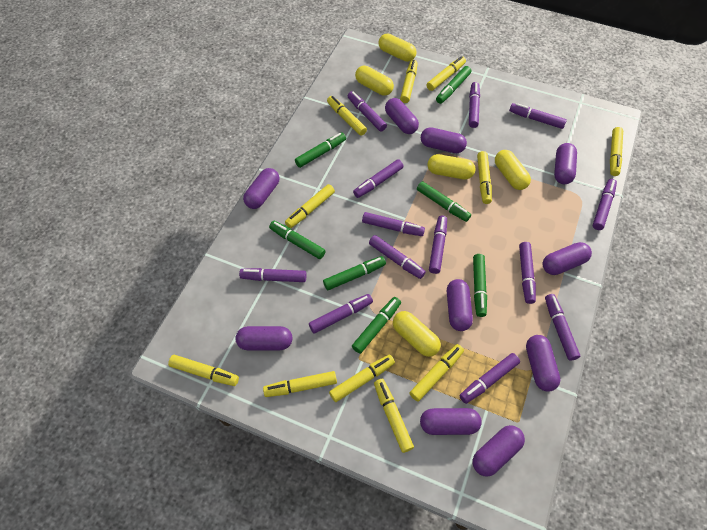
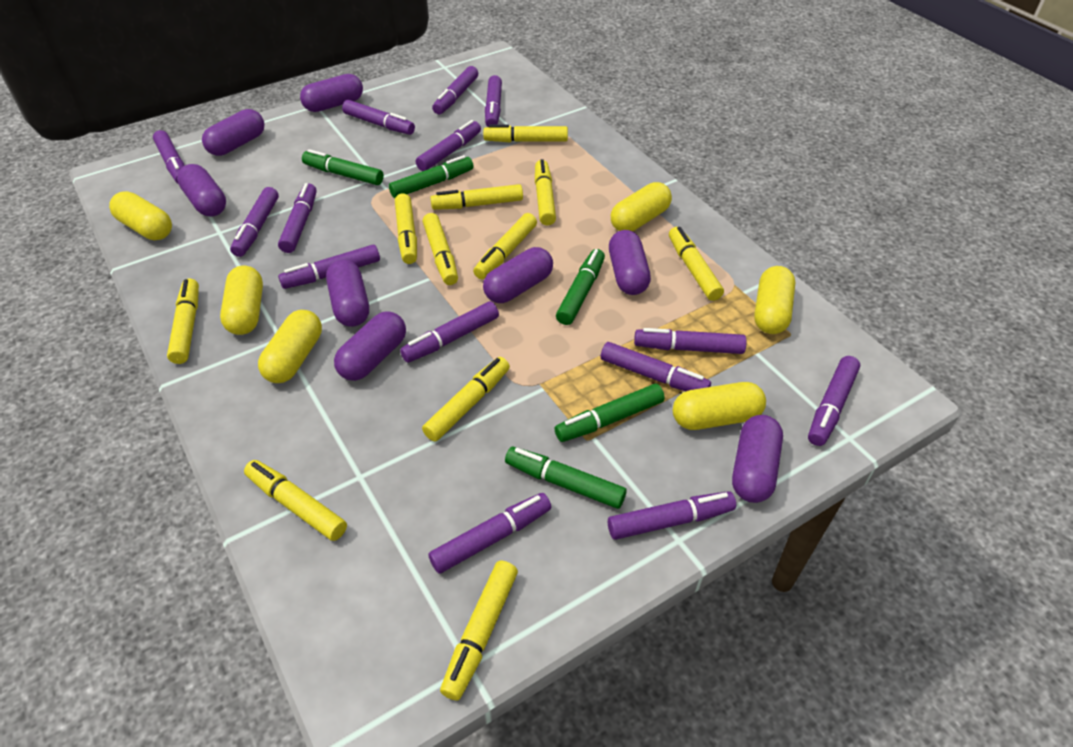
green marker: [269,221,326,259] [295,133,346,168] [323,256,386,290] [352,297,401,354] [417,181,471,222] [436,66,471,104] [473,254,487,317] = 7 -> [302,149,384,185] [389,155,473,198] [505,447,627,509] [555,384,665,442] [556,249,605,325] = 5
purple capsule: [236,326,293,350] [243,168,280,209] [385,98,419,134] [420,408,482,435] [421,127,467,153] [447,279,473,331] [473,425,525,477] [526,335,561,392] [543,242,592,275] [554,143,577,184] = 10 -> [177,164,226,217] [202,109,264,156] [300,74,363,112] [326,259,369,327] [334,311,406,381] [483,247,553,303] [609,230,651,295] [732,415,783,503] = 8
purple marker: [239,268,306,282] [309,294,373,334] [348,91,387,132] [353,159,404,198] [362,212,425,236] [369,235,426,279] [429,215,447,274] [459,353,520,404] [469,82,480,128] [509,103,567,129] [519,242,536,304] [545,294,580,361] [593,179,617,230] = 13 -> [153,130,185,183] [230,187,279,257] [278,183,317,253] [278,245,380,289] [342,100,415,135] [400,301,499,363] [416,120,481,171] [428,493,551,574] [432,66,478,114] [485,75,502,127] [601,342,711,391] [608,491,736,540] [634,328,747,354] [808,356,860,446] = 14
yellow capsule: [355,66,394,96] [378,33,417,62] [393,311,441,357] [428,154,476,180] [495,150,531,190] = 5 -> [109,191,172,240] [220,266,263,335] [258,310,322,383] [611,182,672,231] [673,382,766,430] [754,266,796,334] = 6

